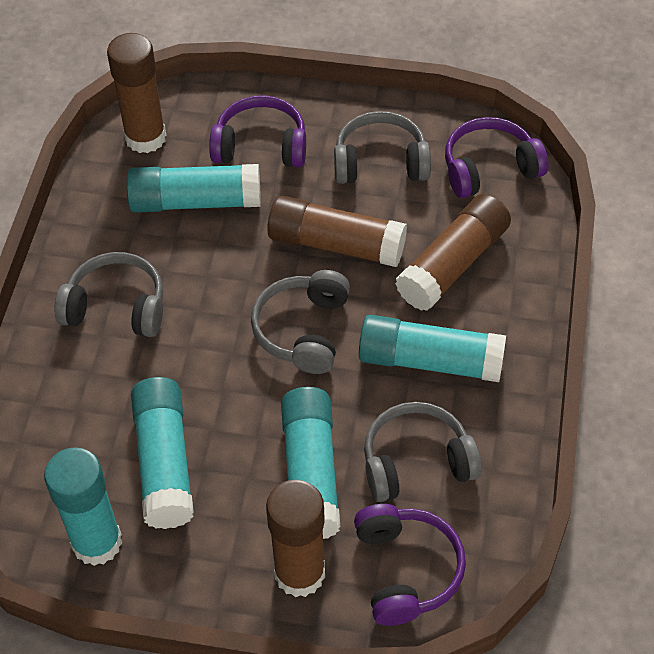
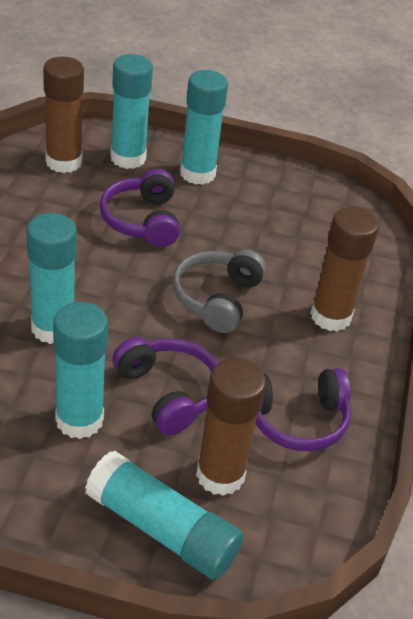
brown glue stick: [107,33,166,153] [266,480,325,597] [267,195,407,267] [395,194,511,311] = 4 -> [43,57,84,173] [196,358,266,496] [310,207,379,331] = 3
grey headphones: [54,252,163,337] [251,270,350,374] [334,111,431,184] [364,402,482,502] = 4 -> [172,249,266,333] = 1

